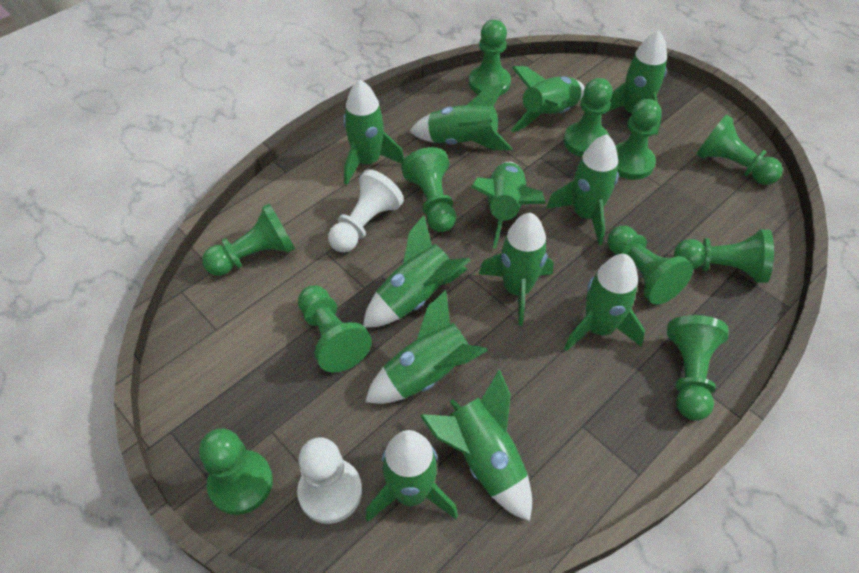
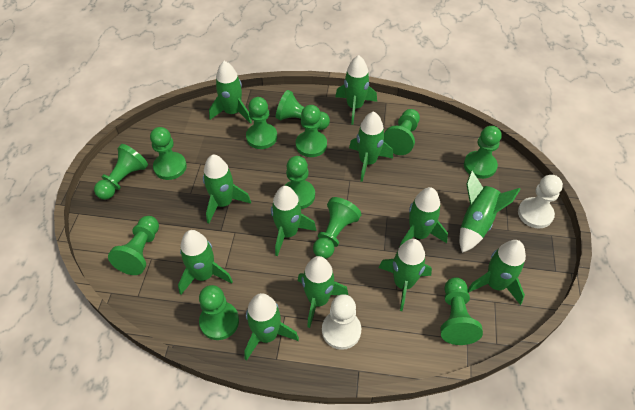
green pawn: [199,428,273,515] [202,203,295,276] [298,285,372,373] [401,147,456,232] [469,20,511,96] [564,78,613,157] [607,226,693,305] [615,99,662,180] [667,315,729,421] [674,229,774,283] [696,115,783,185] = 11 -> [94,144,148,200] [108,216,159,275] [150,127,187,180] [199,285,239,340] [246,97,277,149] [276,90,330,130] [284,156,315,209] [296,105,327,157] [313,197,361,259] [384,109,420,155] [440,277,483,345] [464,126,502,179] = 12

